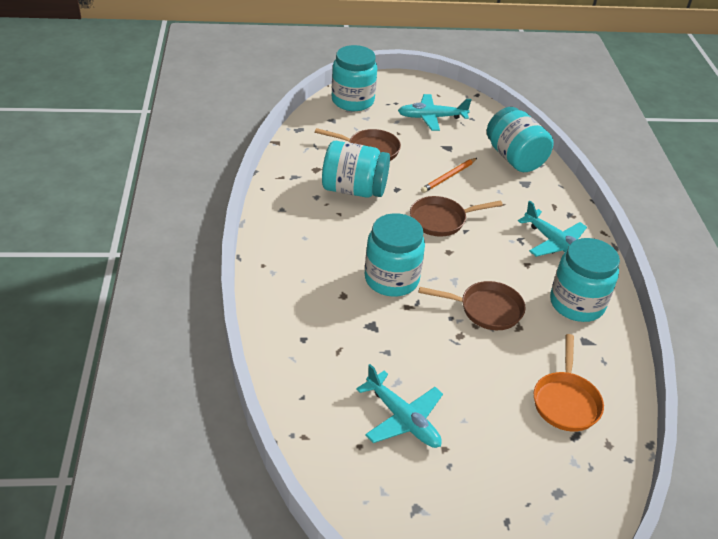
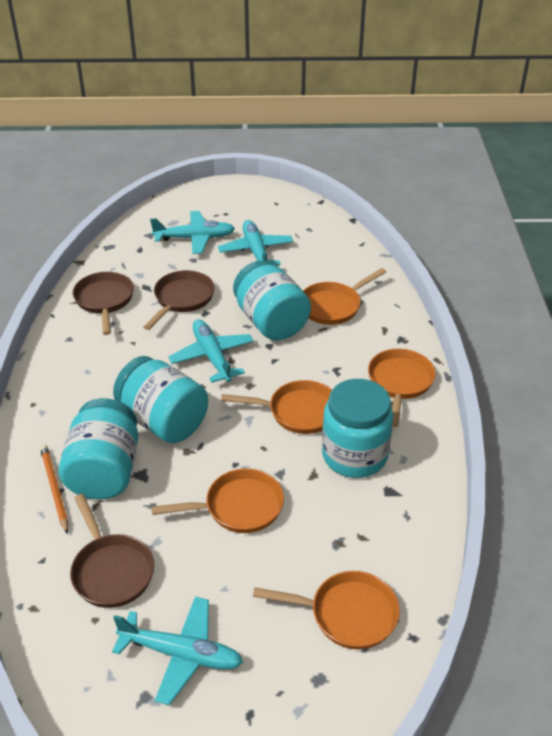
orange pan: [534,334,604,432] = 1 -> [151,468,284,533] [221,380,332,434] [253,571,400,649] [303,268,386,325] [368,349,436,427] = 5
turquoise jar: [322,141,390,198] [332,45,377,111] [365,213,425,297] [487,107,554,172] [550,238,620,322] = 5 -> [59,398,139,499] [113,356,208,443] [233,260,311,340] [322,379,393,478] = 4
turquoise plane: [356,364,443,448] [398,94,472,131] [518,201,587,257] = 3 -> [112,597,243,705] [150,211,235,254] [168,319,254,383] [218,220,293,266] = 4

